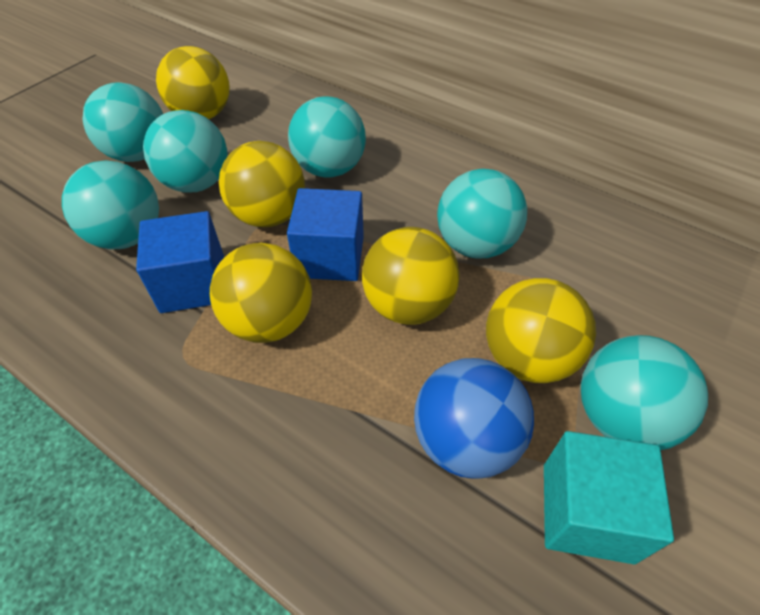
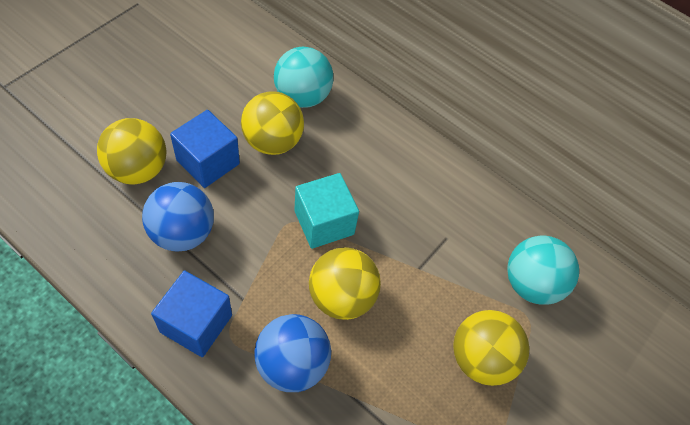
blue ball: [414,358,534,479] = 1 -> [142,182,214,252] [254,314,331,392] = 2
turquoise ball: [62,160,159,249] [82,82,163,162] [143,110,228,193] [288,96,366,178] [437,169,527,258] [581,335,708,450] = 6 -> [274,47,333,108] [507,236,579,305] = 2
yellow ball: [156,46,230,119] [210,243,312,343] [219,141,305,227] [362,227,460,325] [486,278,596,383] = 5 -> [97,118,166,185] [241,91,304,155] [309,247,381,320] [453,310,529,386] = 4

